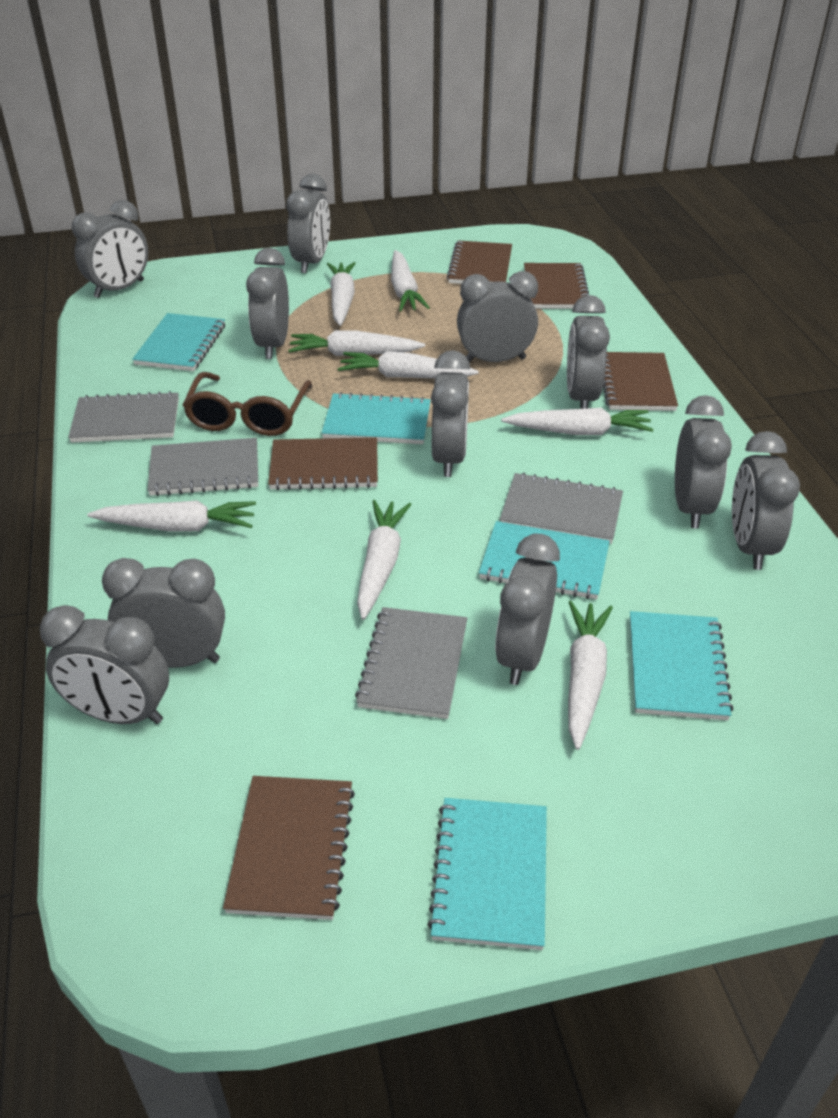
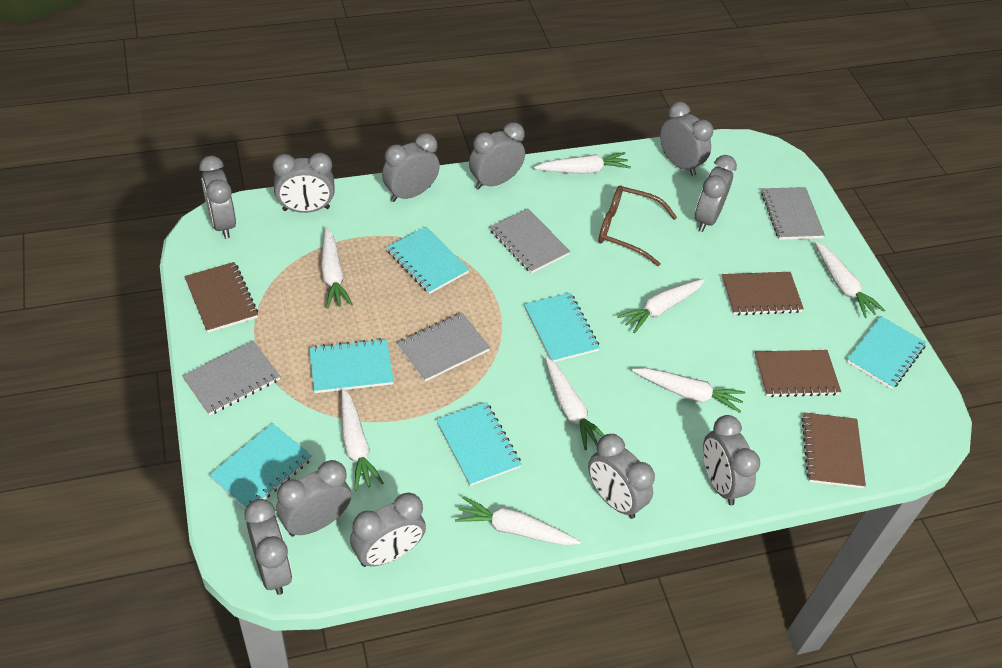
brown notebook: [223,776,355,920] [268,437,378,490] [447,241,512,284] [524,263,589,309] [603,352,678,411] = 5 -> [184,262,258,333] [722,272,804,315] [755,350,841,397] [801,412,866,488] = 4
turquoise notebook: [132,313,225,371] [322,392,431,444] [427,798,547,950] [479,521,610,600] [630,611,733,720] = 5 -> [209,423,312,509] [309,338,394,393] [386,227,469,294] [436,402,522,486] [524,293,600,362] [847,316,926,389] = 6

